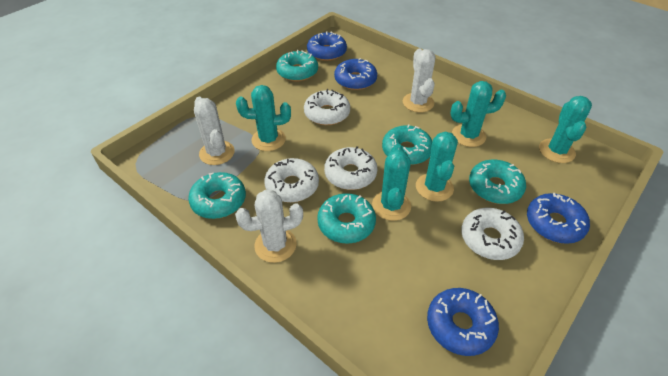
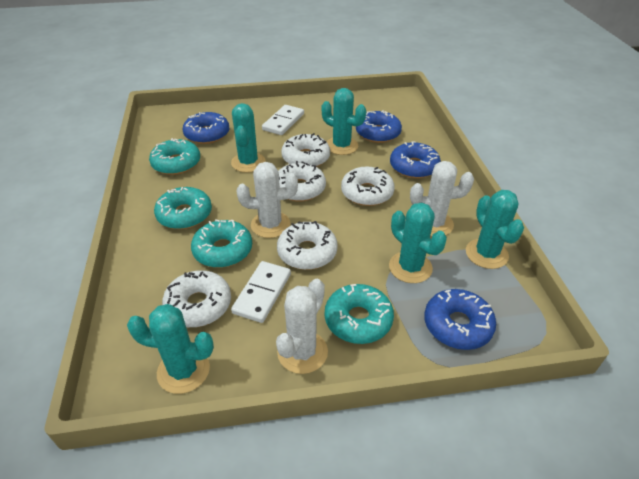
turquoise donut: [188,172,246,219] [276,50,318,82] [317,193,376,243] [382,124,432,165] [469,160,526,204] = 5 -> [149,138,200,175] [154,187,212,229] [191,220,252,268] [325,284,394,344] = 4
white domino: none = 0 -> [231,261,291,323] [262,105,304,135] = 2
white donut: [264,158,319,203] [304,89,350,125] [324,146,378,190] [461,208,524,260] = 4 -> [162,270,231,327] [277,221,338,270] [278,161,326,202] [281,133,330,167] [341,167,395,206] = 5

